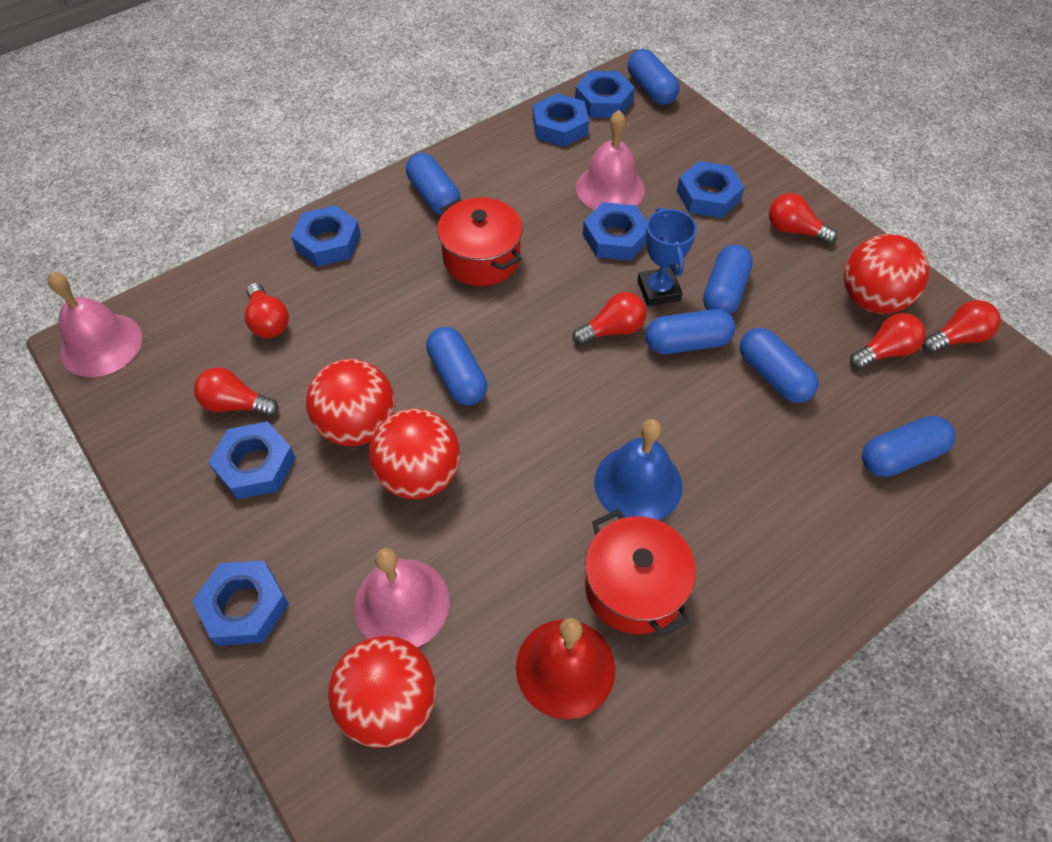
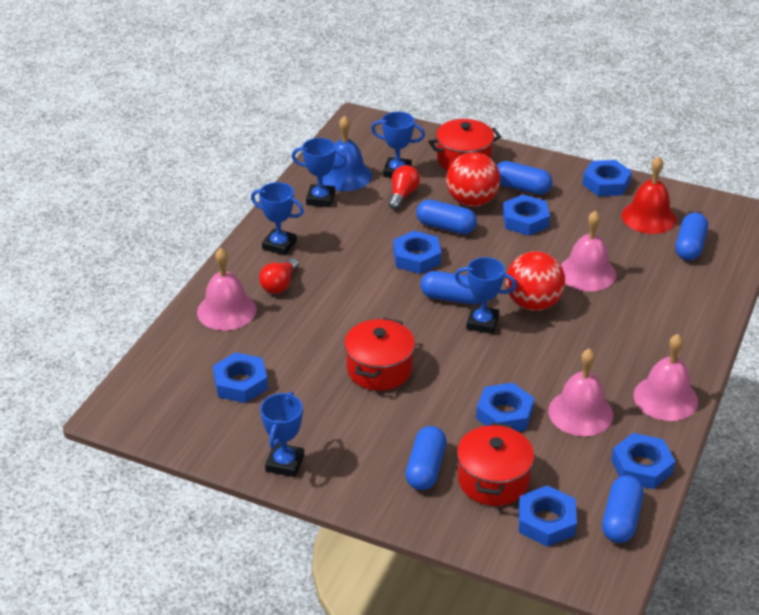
blue capsule: [406,153,461,215] [426,327,487,405] [627,49,679,105] [645,309,736,354] [703,244,753,315] [739,328,819,403] [862,416,955,477] = 7 -> [405,426,447,490] [416,199,477,234] [420,271,481,304] [497,161,552,195] [602,475,644,543] [676,212,708,261] = 6
blue trophy: [637,207,697,306] = 1 -> [251,182,304,255] [260,392,304,477] [292,138,347,207] [371,112,425,178] [454,257,517,334] = 5
pink bell: [47,272,142,377] [354,548,450,647] [576,110,645,210] = 3 -> [197,248,257,331] [548,348,613,436] [561,211,616,291] [634,334,698,421] = 4
red ball: [306,359,395,446] [328,636,436,748] [369,409,460,499] [844,234,929,314] = 4 -> [446,152,500,207] [506,251,565,311] = 2
red light bulb: [194,368,278,417] [245,283,289,338] [573,292,647,345] [769,193,837,245] [850,313,926,369] [922,300,1000,353] = 6 -> [259,258,299,294] [389,165,420,210] = 2
red pot: [437,198,523,286] [585,509,696,636] = 2 -> [344,318,415,391] [429,119,501,171] [457,422,534,506] = 3

